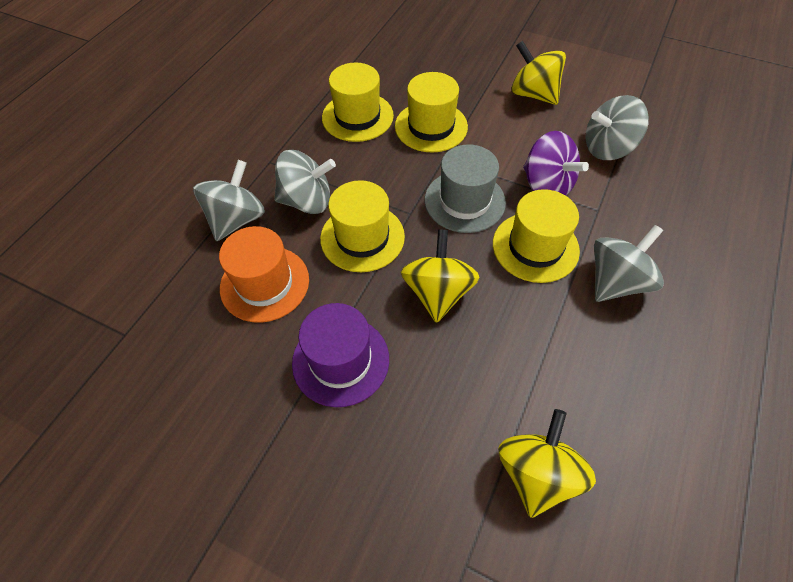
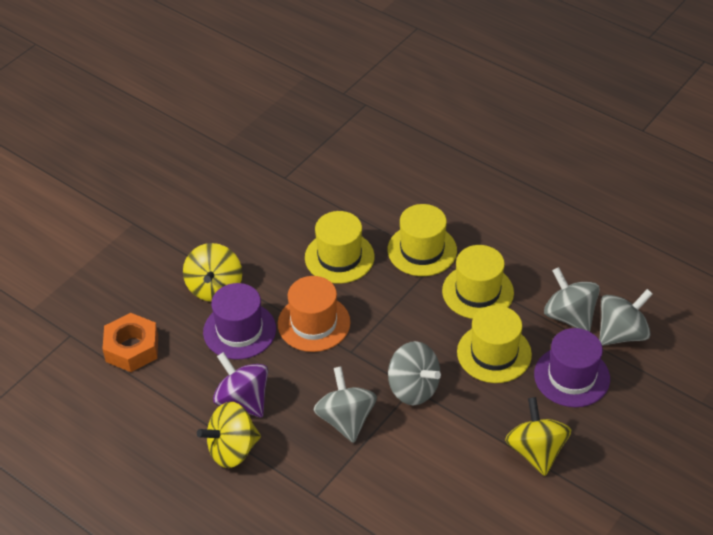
grey hat: [425,145,506,233] = 1 -> none = 0
orange nut: none = 0 -> [103,313,158,372] = 1
purple hat: [292,303,389,407] = 1 -> [203,283,276,359] [534,328,610,407] = 2

